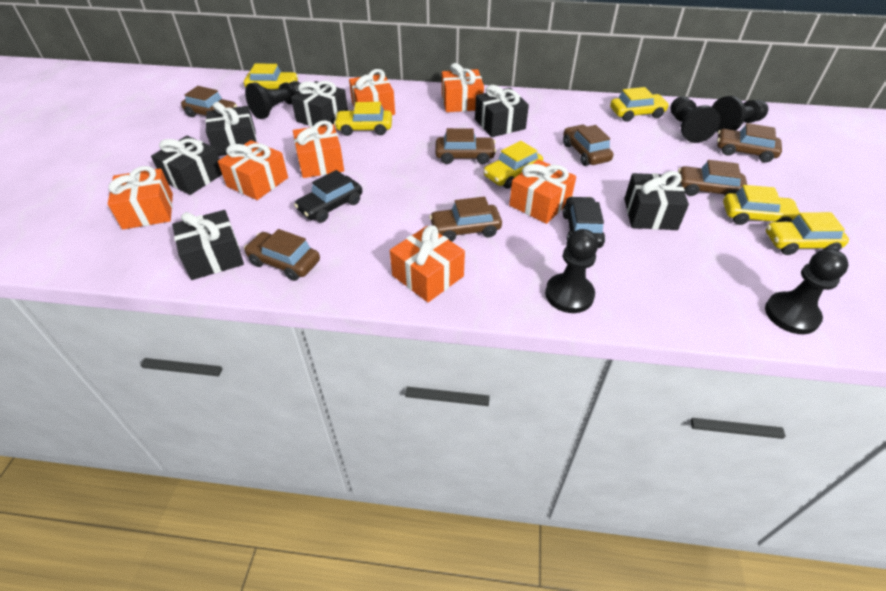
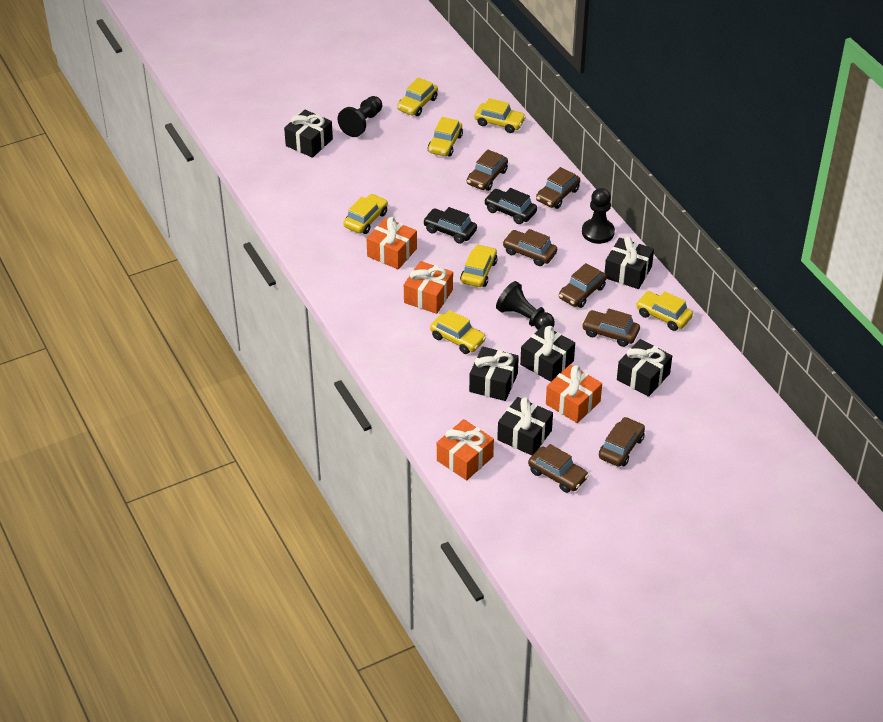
black pawn: [245,81,301,119] [545,229,598,313] [670,97,720,143] [712,96,768,132] [765,249,848,334] = 5 -> [337,96,382,137] [496,281,555,330] [582,188,615,244] = 3
orange gift: [108,166,173,229] [218,140,288,200] [293,120,344,178] [349,69,395,115] [390,225,465,302] [442,63,484,112] [509,159,576,224] = 7 -> [366,217,417,269] [404,261,453,314] [437,419,494,480] [546,364,602,423] = 4
yellow car: [244,63,298,89] [334,102,392,136] [483,141,543,189] [610,87,669,122] [723,185,800,225] [766,212,849,255] = 6 -> [343,194,388,234] [397,77,438,116] [428,117,463,156] [430,310,486,354] [460,244,498,287] [474,98,526,133] [636,291,693,331] = 7

